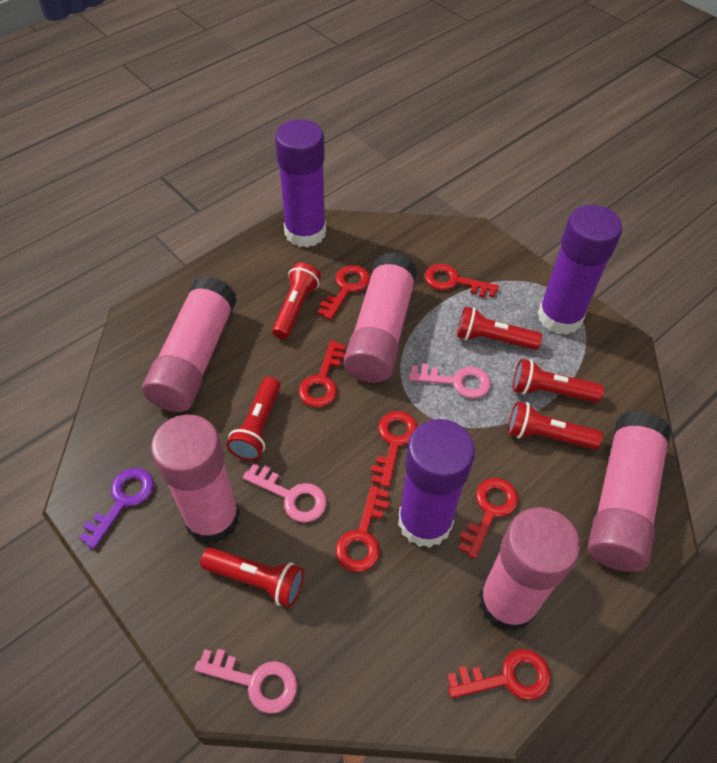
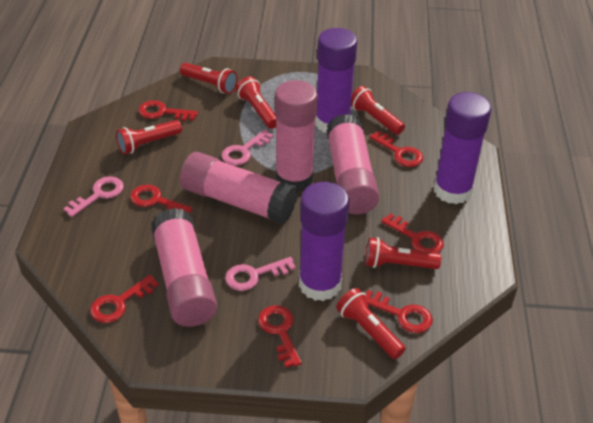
pink glue stick: [142,276,237,412] [151,414,240,544] [344,252,418,383] [479,507,580,632] [588,410,671,572] = 5 -> [151,208,217,327] [180,152,298,224] [275,80,318,192] [326,114,379,215] = 4
purple key: [79,468,154,549] = 1 -> none = 0

